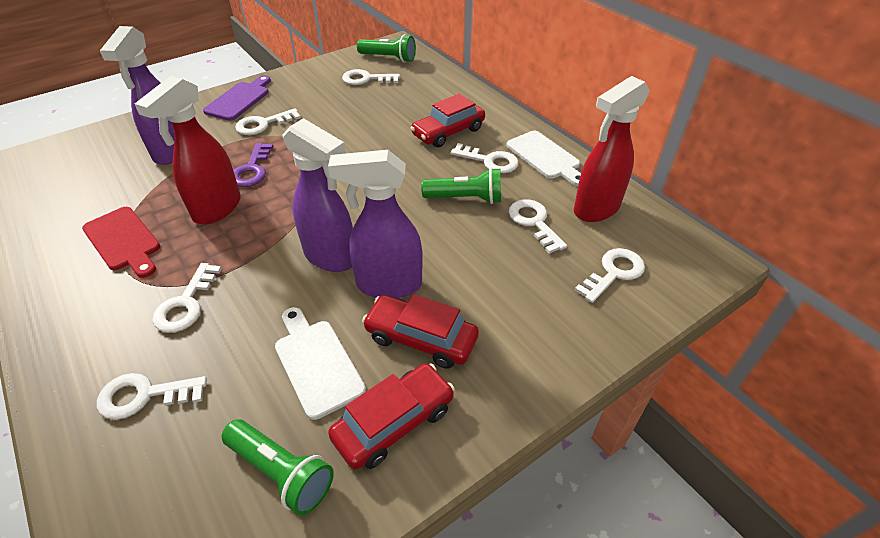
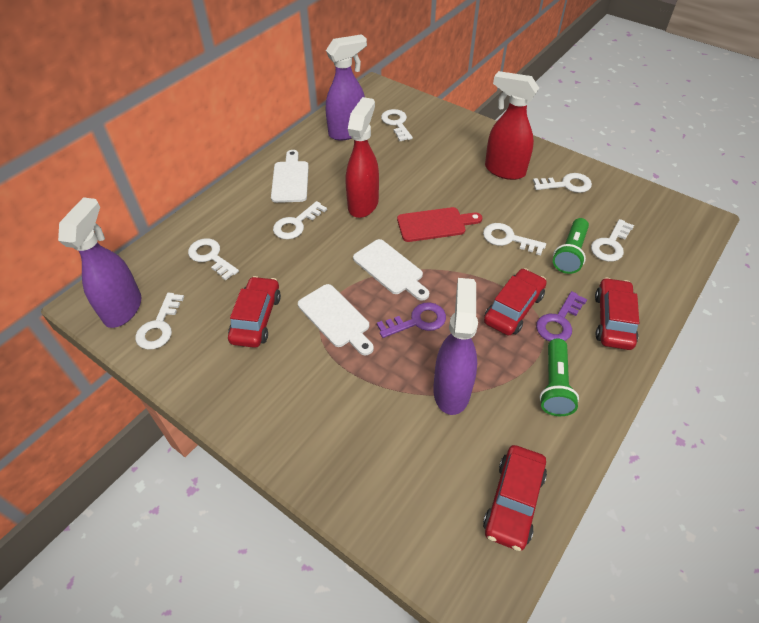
green flashlight: [221,419,334,515] [357,34,416,63] [421,168,501,204] = 3 -> [539,338,579,416] [553,218,589,274] = 2
purple cutting board: [203,75,271,121] = 1 -> none = 0
purple key: [233,143,273,187] = 1 -> [377,302,446,338] [536,291,587,341] = 2
red car: [328,363,455,470] [362,294,479,369] [410,94,485,147] = 3 -> [228,276,281,348] [483,445,547,551] [484,268,547,336] [595,277,639,350] = 4
white cutting board: [275,307,366,420] [507,131,581,186] = 2 -> [271,150,309,203] [298,284,374,355] [353,239,429,301] = 3

